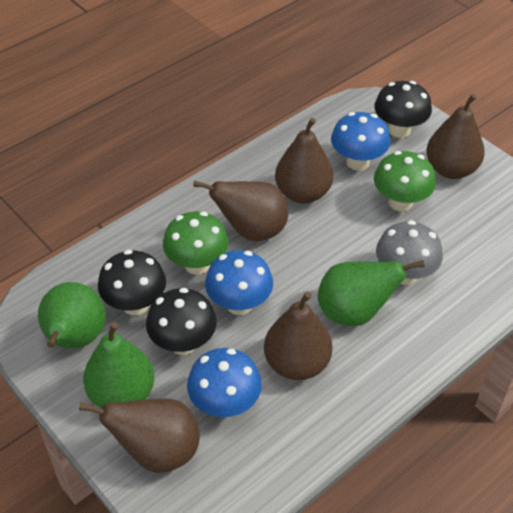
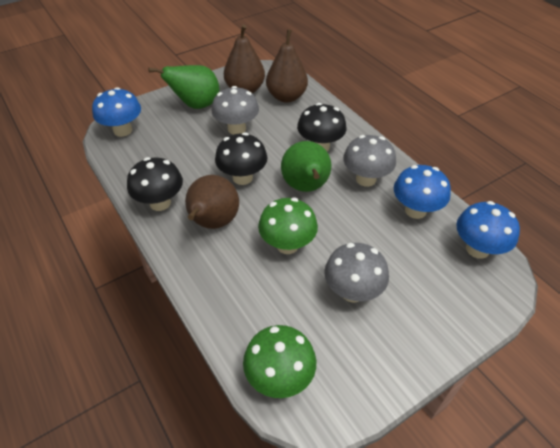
brown pear: [79,398,200,473] [193,180,288,241] [264,292,332,380] [275,118,333,204] [426,94,485,179] = 5 -> [185,175,239,229] [224,25,265,93] [266,29,308,103] = 3
green pear: [38,282,106,348] [83,322,154,409] [318,260,424,326] = 3 -> [148,65,219,109] [281,141,331,192] = 2
grey mushroom: [376,220,443,285] = 1 -> [212,86,259,135] [324,243,389,303] [343,135,396,187] = 3

